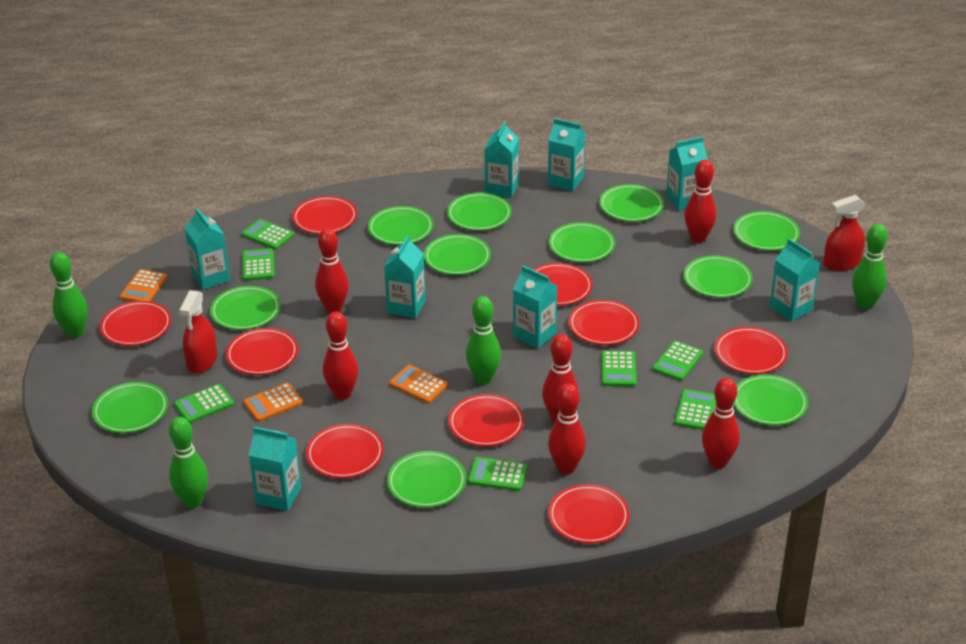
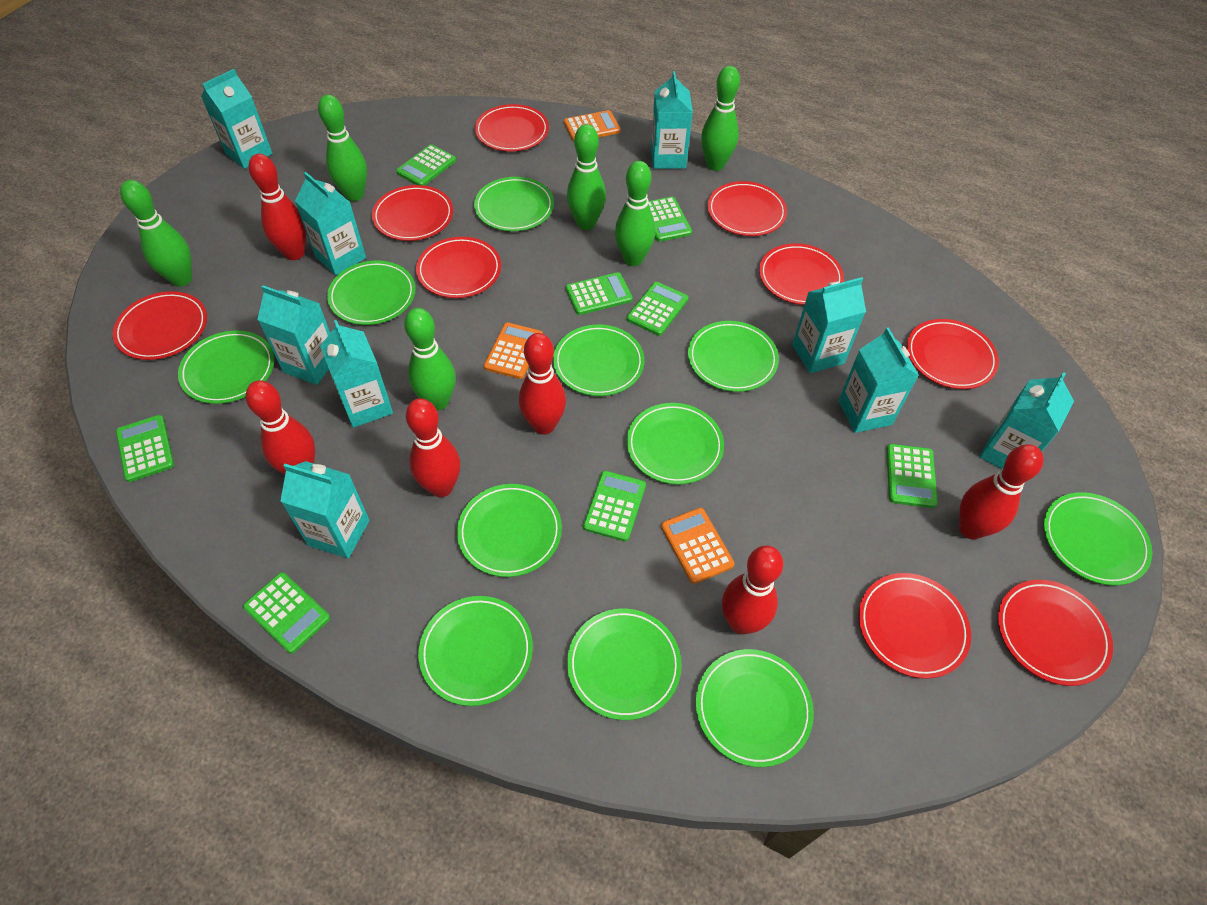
green bowling pin: [50,252,88,338] [169,417,208,508] [466,296,501,384] [852,224,888,310] = 4 -> [120,180,192,287] [318,95,367,201] [404,308,456,411] [567,124,606,230] [615,161,655,266] [701,66,740,171] = 6
green calculator: [174,384,234,423] [242,219,294,250] [242,248,275,281] [468,457,527,491] [602,351,636,387] [652,341,703,381] [675,389,716,430] = 7 -> [116,415,174,482] [243,572,330,654] [396,144,456,186] [566,272,633,315] [583,471,646,542] [627,282,689,336] [648,197,692,242] [886,444,938,508] = 8
red spray bottle: [179,290,217,373] [823,195,865,271] = 2 -> none = 0
turquoise carton: [185,208,230,290] [249,427,301,511] [384,235,426,318] [484,121,519,198] [513,266,558,348] [548,118,585,191] [666,137,708,210] [770,238,820,322] = 8 -> [201,69,272,169] [257,285,330,385] [280,461,370,558] [295,172,366,276] [320,320,393,428] [651,71,693,169] [792,277,866,373] [838,327,919,433] [980,372,1074,469] = 9

